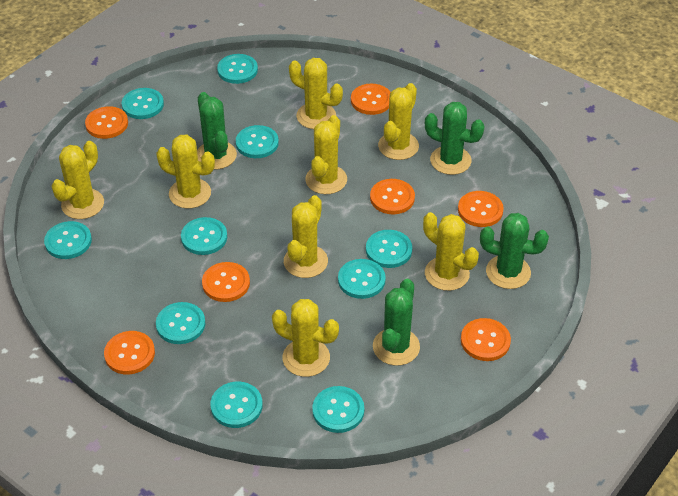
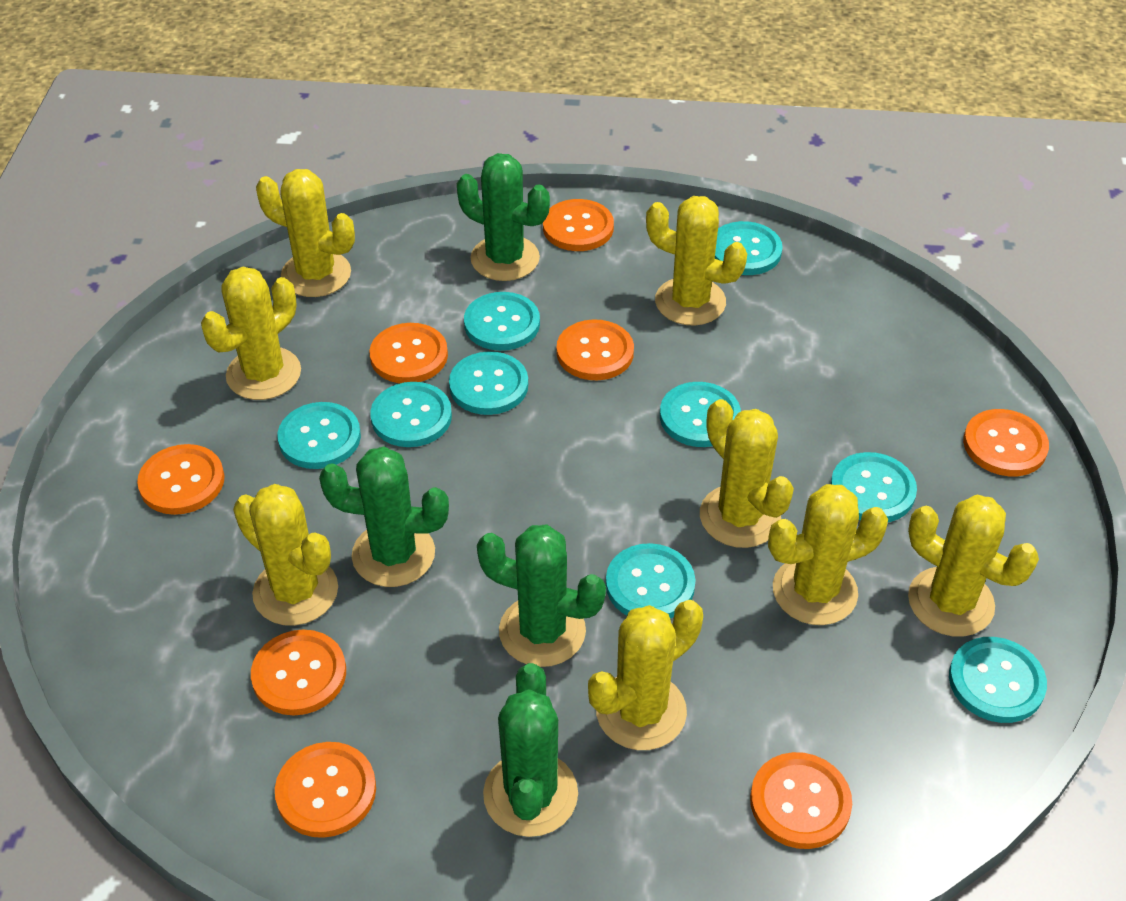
orange button: [85,106,128,139] [104,331,155,374] [202,262,250,302] [351,84,391,115] [370,179,415,214] [458,191,504,227] [461,318,511,361] = 7 -> [137,444,225,515] [251,630,346,715] [275,742,376,838] [369,323,448,383] [543,199,614,251] [557,319,634,380] [750,752,852,849] [963,409,1049,476] = 8
turquoise button: [44,221,92,259] [122,88,164,119] [156,302,205,344] [181,217,227,255] [210,381,263,428] [217,54,258,84] [236,125,279,158] [312,386,364,433] [338,259,386,299] [366,230,412,268] = 10 -> [277,402,361,469] [370,382,452,447] [449,352,528,415] [464,292,540,351] [606,543,695,619] [660,382,741,447] [715,221,783,275] [831,452,917,522] [949,637,1047,723] = 9

